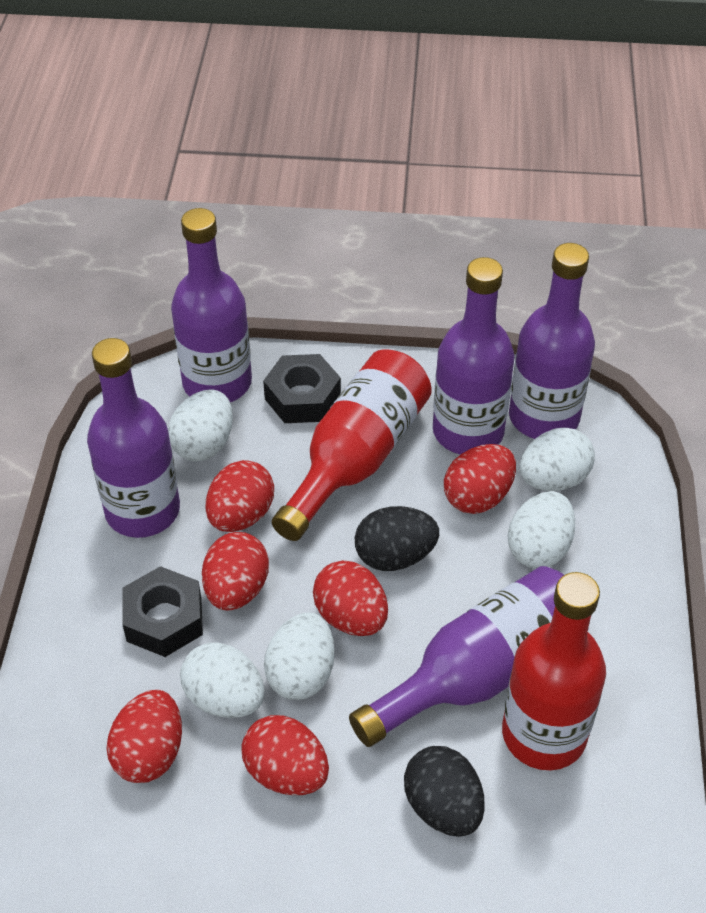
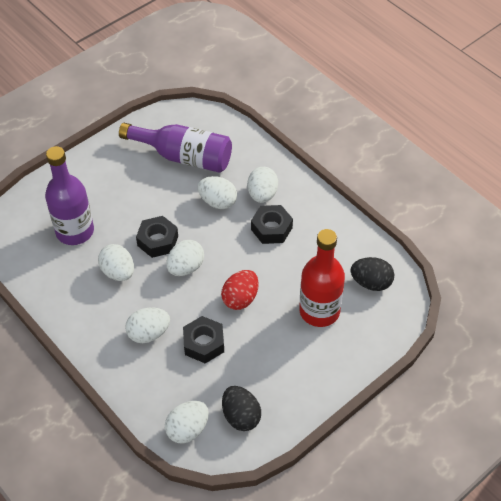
black nut: [122,566,203,657] [263,354,341,423] = 2 -> [136,216,178,258] [183,316,224,364] [251,205,293,244] = 3
purple bottle: [87,338,180,538] [171,208,252,402] [349,566,564,747] [433,257,515,454] [509,243,595,439] = 5 -> [45,146,94,245] [119,123,232,173] = 2
red bottle: [272,349,432,541] [502,572,606,770] = 2 -> [299,229,345,327] = 1
red egg: [106,690,182,783] [202,532,269,611] [206,460,274,532] [241,715,329,795] [313,561,388,636] [444,444,516,514] = 6 -> [221,270,259,310] = 1
white egg: [168,389,233,462] [180,642,265,718] [264,613,335,700] [508,491,575,569] [519,428,595,491] = 5 -> [98,244,134,281] [125,308,170,343] [165,401,209,444] [166,240,204,276] [198,176,237,209] [247,167,278,203] = 6

